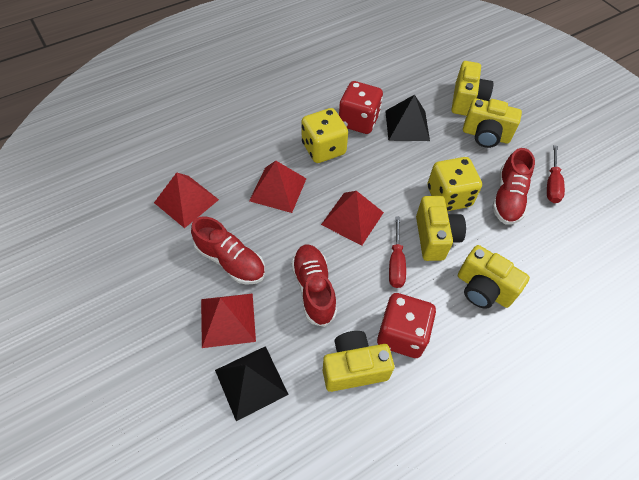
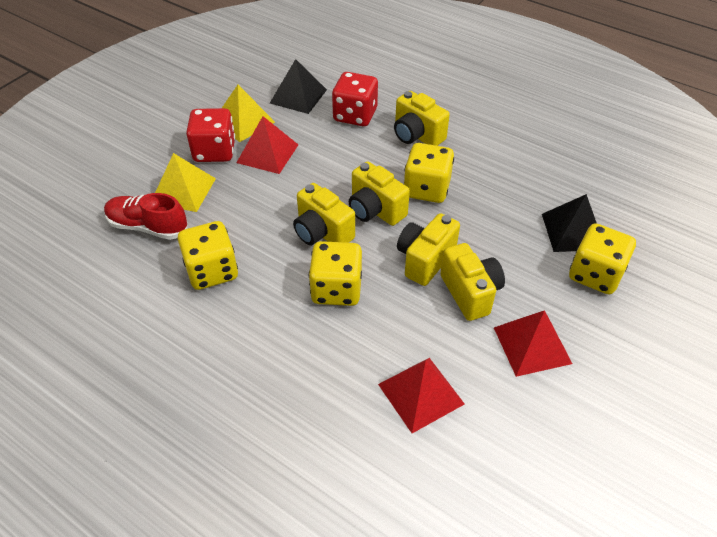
red pyramid: [154,172,219,228] [201,293,256,348] [249,161,307,213] [321,191,384,246] = 4 -> [236,116,298,174] [378,358,464,433] [494,310,572,377] = 3
red screwdriver: [389,216,406,288] [547,145,565,203] = 2 -> none = 0
red shoe: [191,216,265,285] [291,245,337,327] [492,148,535,225] = 3 -> [104,193,188,240] = 1
yellow dice: [301,108,348,163] [428,157,482,211] = 2 -> [178,221,238,290] [309,241,362,306] [404,143,454,203] [569,223,636,294] = 4
yellow pyramid: none = 0 -> [155,153,216,212] [222,85,275,142] = 2

